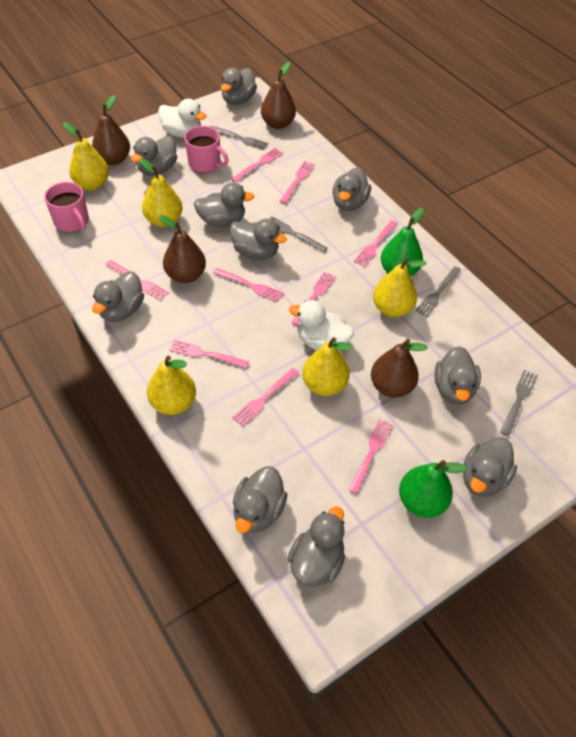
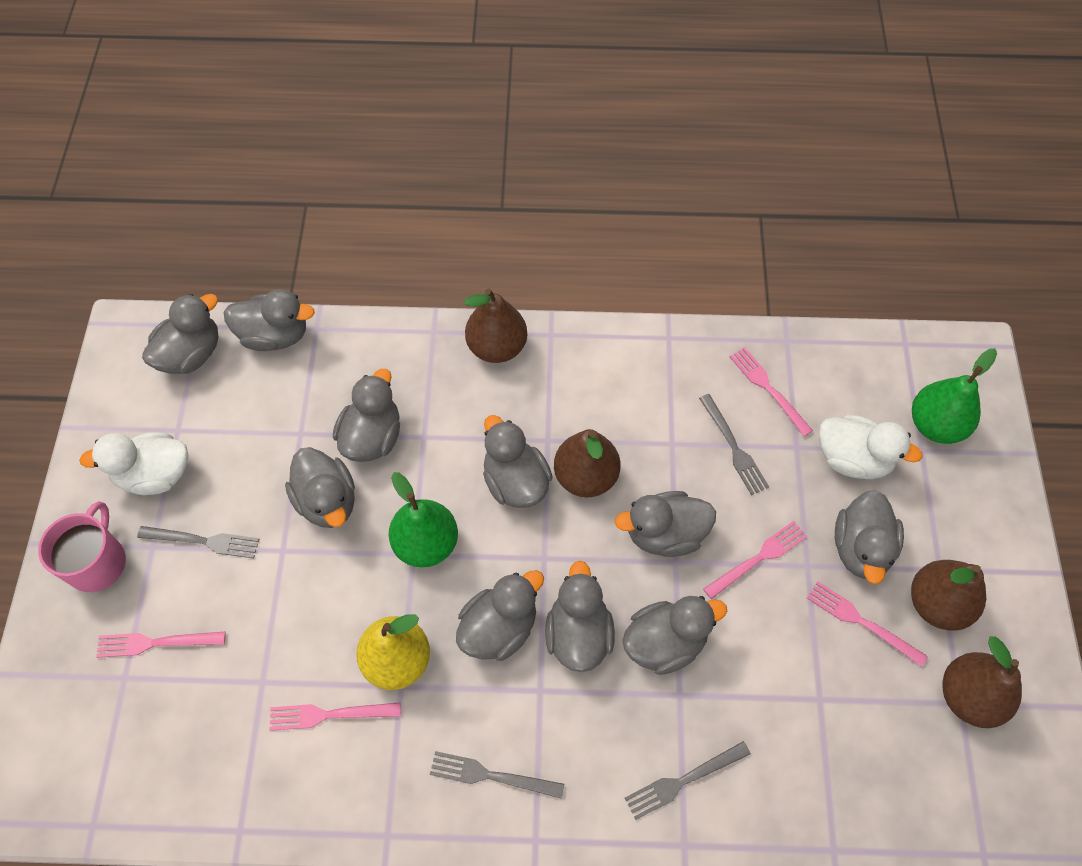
pink fork: [105,260,169,301] [169,339,249,368] [213,268,284,302] [231,148,283,182] [232,368,299,427] [280,161,315,204] [291,272,336,326] [349,419,393,494] [353,220,397,267] = 9 -> [96,632,226,658] [269,702,401,731] [703,521,808,599] [730,347,813,436] [807,581,928,667] = 5
pink mug: [44,182,89,232] [185,126,229,173] = 2 -> [38,501,126,592] = 1
yellow pear: [63,122,109,190] [140,158,183,227] [147,356,196,415] [302,337,352,396] [373,258,427,317] = 5 -> [356,614,430,690] = 1

